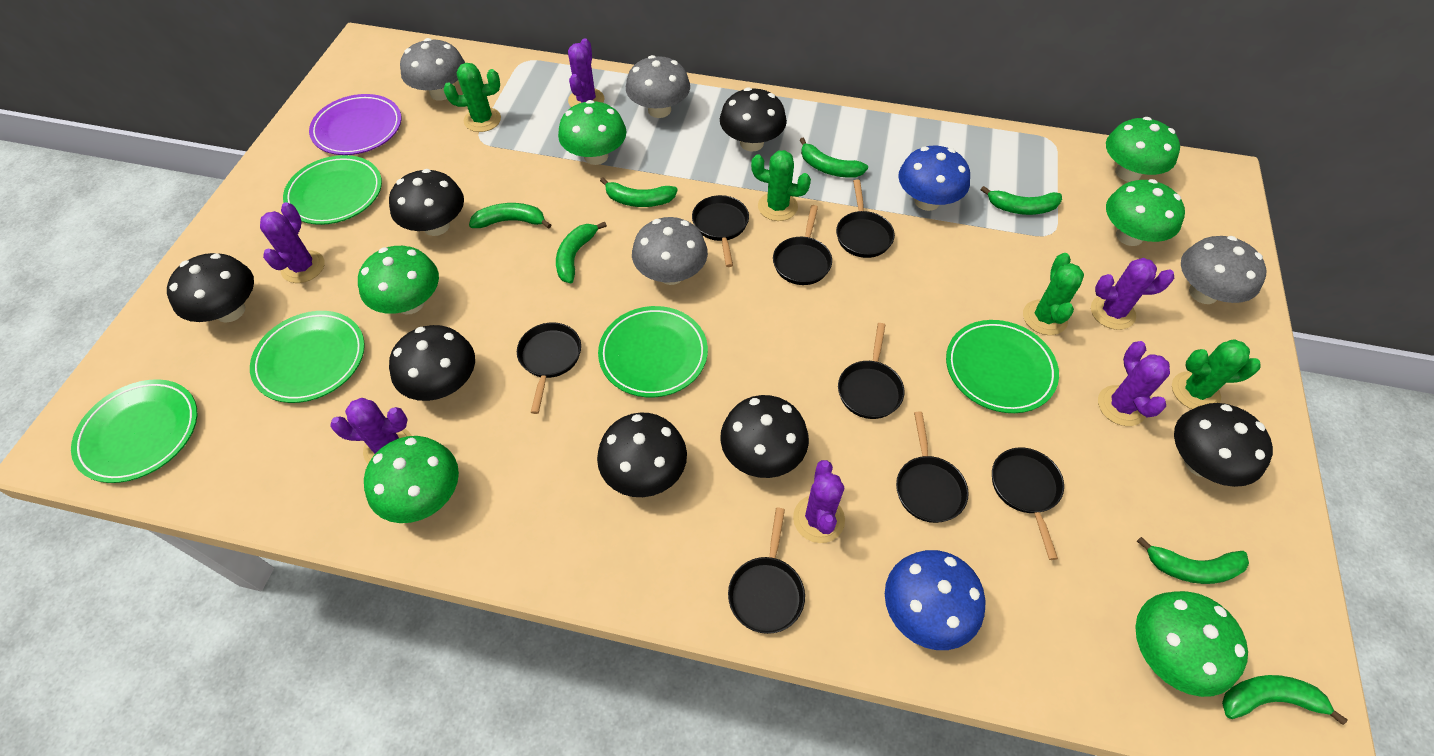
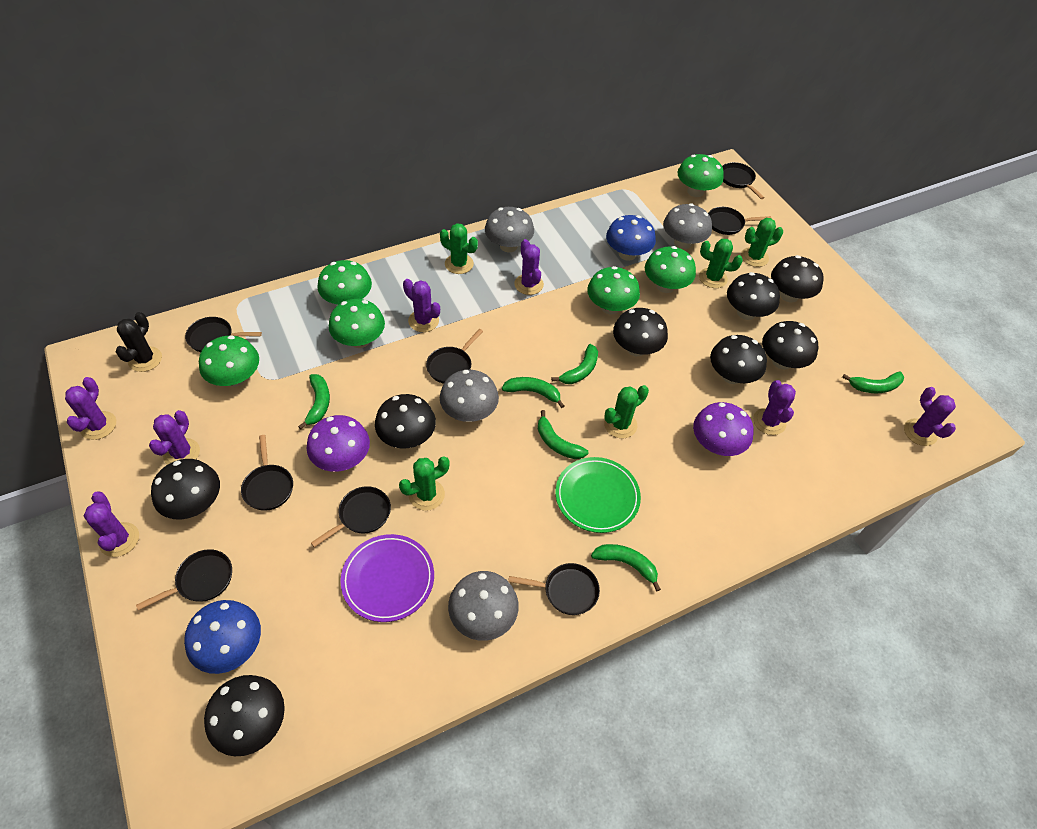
black cactus: none = 0 -> [116,312,162,372] = 1
black mushroom: [167,253,254,323] [389,169,464,236] [389,325,475,401] [597,413,687,497] [720,87,787,151] [720,395,809,478] [1174,403,1273,487] = 7 -> [151,459,220,519] [204,675,285,756] [375,394,436,448] [613,308,668,356] [710,335,767,384] [727,272,780,320] [762,321,818,370] [771,255,824,302] = 8
green banana: [469,203,551,229] [556,222,607,283] [600,177,678,207] [800,138,868,178] [981,186,1062,215] [1137,537,1249,584] [1222,675,1348,725] = 7 -> [298,374,330,429] [502,377,564,408] [538,410,588,459] [551,344,598,384] [591,544,661,591] [842,372,904,393] = 6
green cactus: [444,63,501,132] [751,150,811,221] [1023,253,1084,335] [1172,340,1261,409] = 4 -> [399,457,450,511] [440,223,478,274] [604,385,649,438] [699,239,743,288] [741,218,783,267] = 5
green plate: [71,379,197,483] [250,311,365,403] [283,155,382,225] [598,306,708,397] [946,320,1059,413] = 5 -> [555,457,641,533] = 1
purple cactus: [260,202,324,283] [330,398,412,464] [568,38,604,107] [793,460,845,543] [1091,258,1174,330] [1098,341,1170,426] = 6 -> [65,377,116,440] [84,492,139,557] [149,410,200,465] [403,279,440,332] [514,239,544,295] [753,380,796,435] [904,387,956,446] = 7
purple mushroom: none = 0 -> [307,415,370,472] [693,402,754,456] = 2

